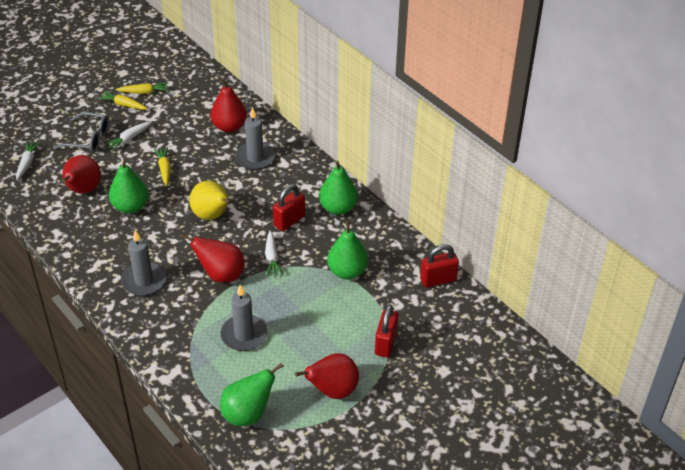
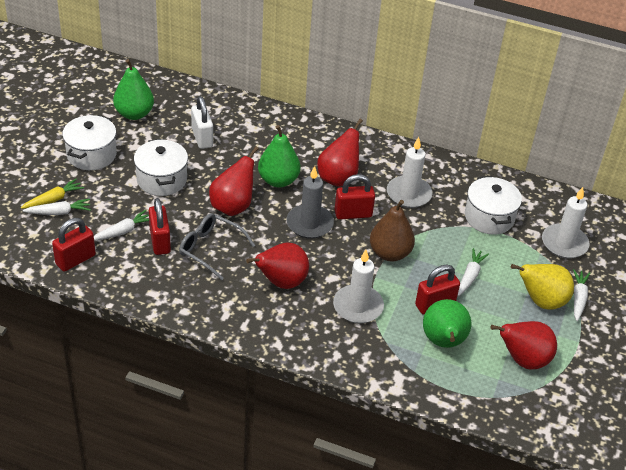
brown pear: none = 0 -> [370,200,415,261] = 1
green pear: [109,158,149,213] [220,363,284,426] [319,160,358,215] [327,221,368,279] = 4 -> [113,59,154,120] [258,125,300,187] [423,299,471,348] = 3
grey candle: [121,230,166,296] [220,285,267,351] [235,107,275,170] = 3 -> [286,166,334,239] = 1
red padlock: [273,184,305,231] [375,304,399,357] [420,244,459,287] = 3 -> [52,218,96,272] [149,198,171,255] [335,174,375,219] [415,265,460,315] = 4
white candle: none = 0 -> [333,250,384,324] [387,137,432,208] [542,187,589,259] = 3
white carrot: [16,142,40,180] [105,121,152,151] [265,231,283,276] = 3 -> [23,199,91,215] [94,210,149,241] [458,248,489,296] [573,269,590,321] = 4
white padlock: none = 0 -> [191,96,213,149] = 1
white pot: none = 0 -> [62,115,117,170] [134,139,188,196] [465,176,522,234] = 3
yellow carrot: [98,91,147,110] [116,82,169,94] [154,147,171,186] = 3 -> [21,178,84,209] = 1

